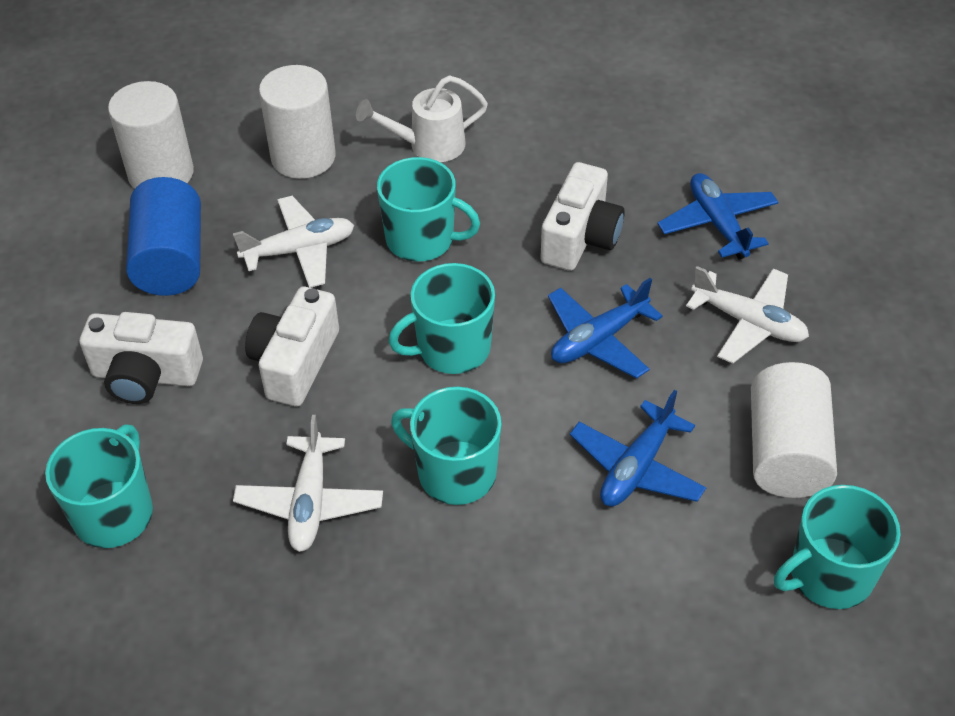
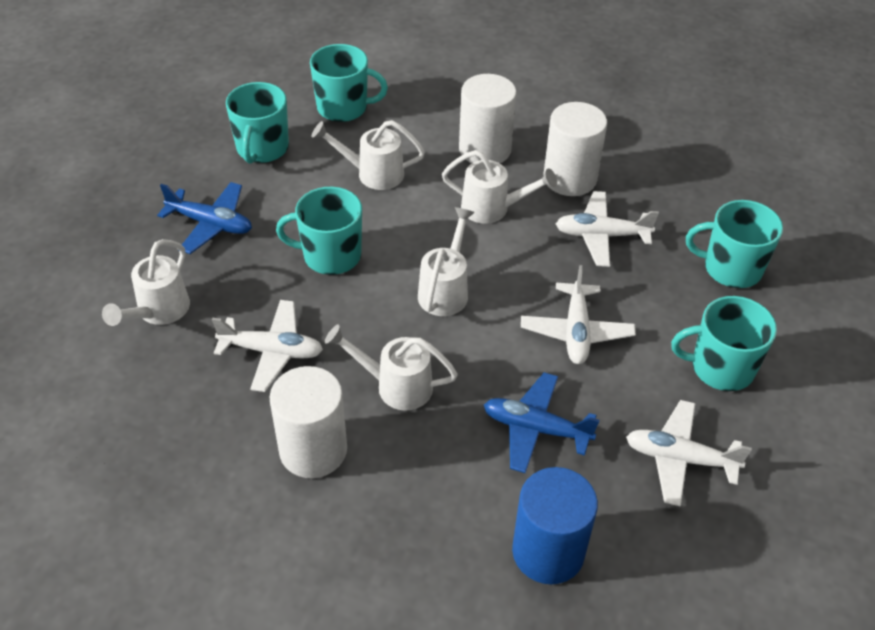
blue plane: [548,278,663,379] [570,390,707,507] [658,173,779,260] = 3 -> [157,182,252,254] [484,372,600,473] = 2
white camera: [80,312,203,404] [245,287,339,407] [540,162,625,271] = 3 -> none = 0
white plane: [233,196,354,288] [233,415,383,552] [686,266,809,364] = 3 -> [212,300,323,392] [521,265,636,364] [556,191,659,267] [626,400,752,506] = 4
white watering can: [356,75,488,162] = 1 -> [102,239,190,326] [312,120,425,190] [325,324,458,411] [418,207,475,316] [442,150,557,224] = 5

